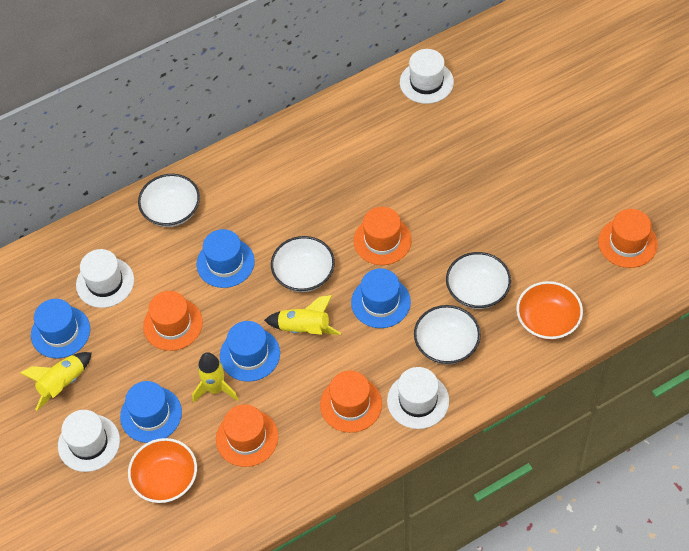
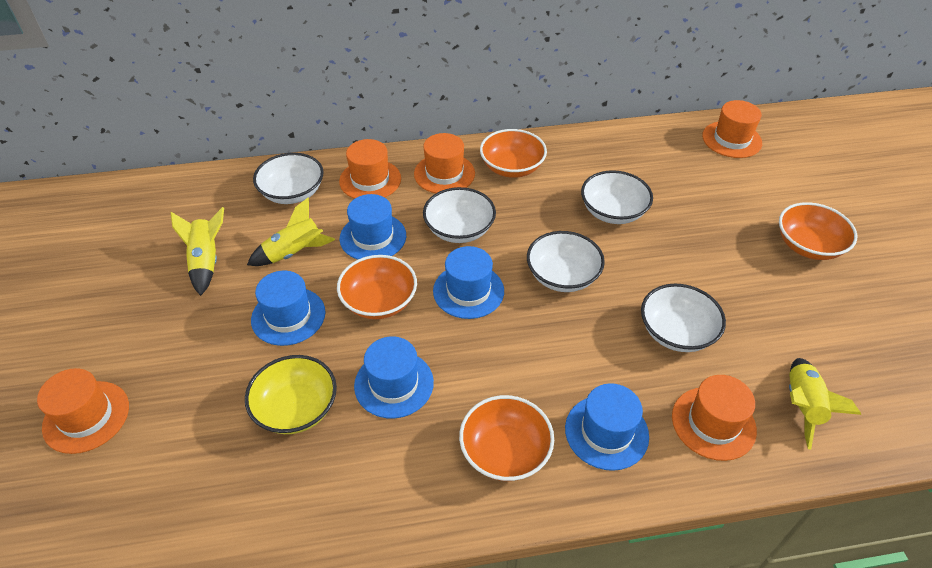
orange bowl: [128,438,197,503] [516,281,583,340] = 2 -> [337,255,417,319] [459,395,554,481] [480,129,547,178] [779,202,857,260] = 4
white bowl: [138,174,200,227] [271,236,335,292] [414,305,481,364] [446,252,511,309] = 4 -> [253,153,324,204] [423,187,496,243] [527,231,605,292] [581,170,653,224] [641,284,726,352] = 5
white hat: [58,410,120,472] [76,249,134,308] [387,367,449,429] [400,49,454,104] = 4 -> none = 0
yellow bowl: none = 0 -> [245,355,337,434] = 1

